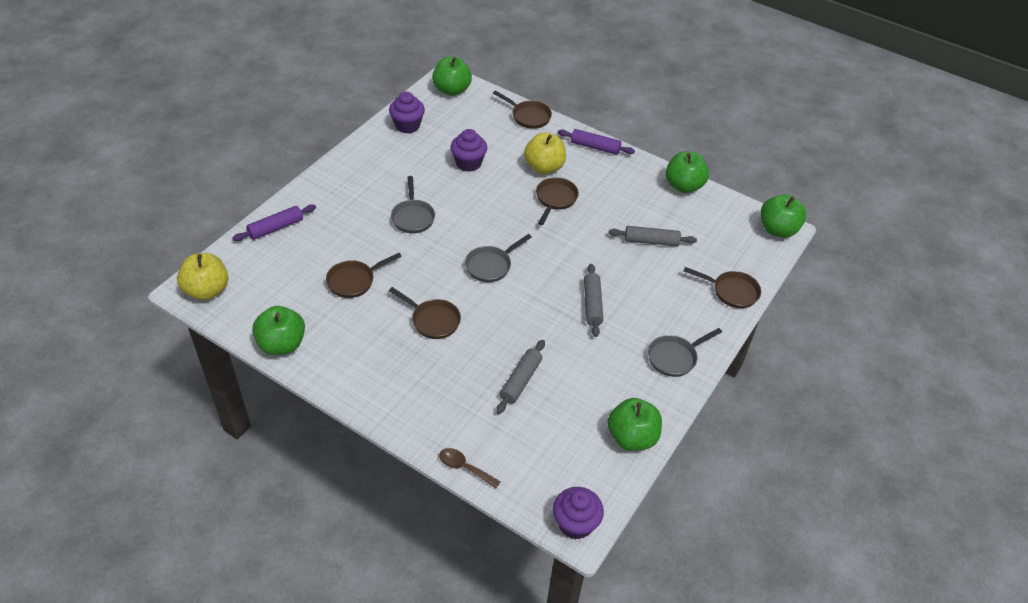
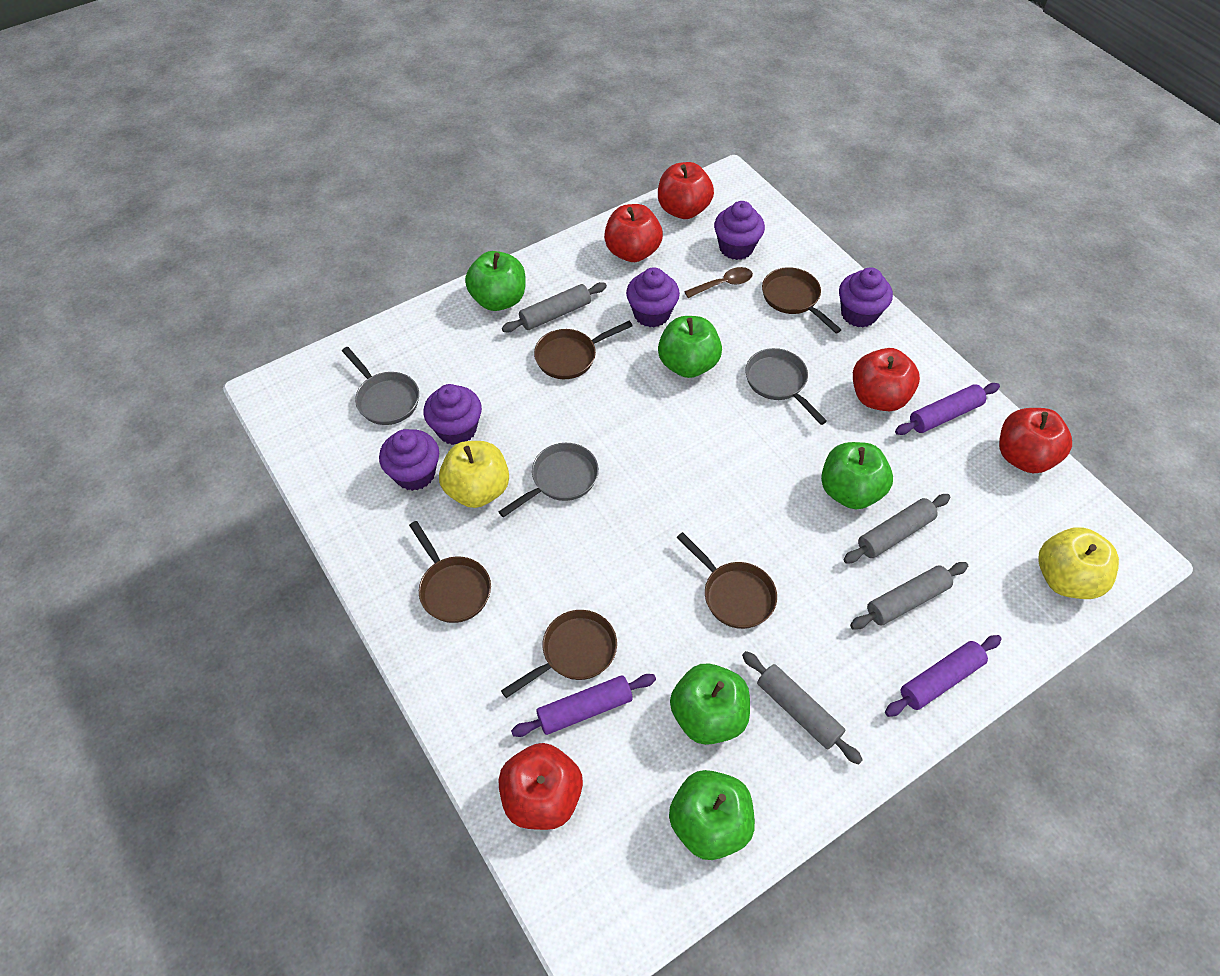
grey rolling pin: [496,340,545,414] [584,264,604,337] [609,226,697,247] = 3 -> [502,282,607,332] [742,651,863,765] [843,494,951,564] [850,562,968,629] = 4
purple cupcake: [389,92,425,134] [451,129,487,172] [553,487,604,540] = 3 -> [379,429,439,491] [423,384,482,445] [626,267,680,327] [714,201,765,260] [839,267,893,328] = 5
purple rolling pin: [232,205,316,241] [558,129,635,155] = 2 -> [511,674,656,737] [885,635,1002,717] [895,383,1000,435] = 3
red apple: none = 0 -> [498,743,583,830] [604,204,663,262] [658,162,714,219] [853,348,920,411] [999,408,1072,473] = 5

